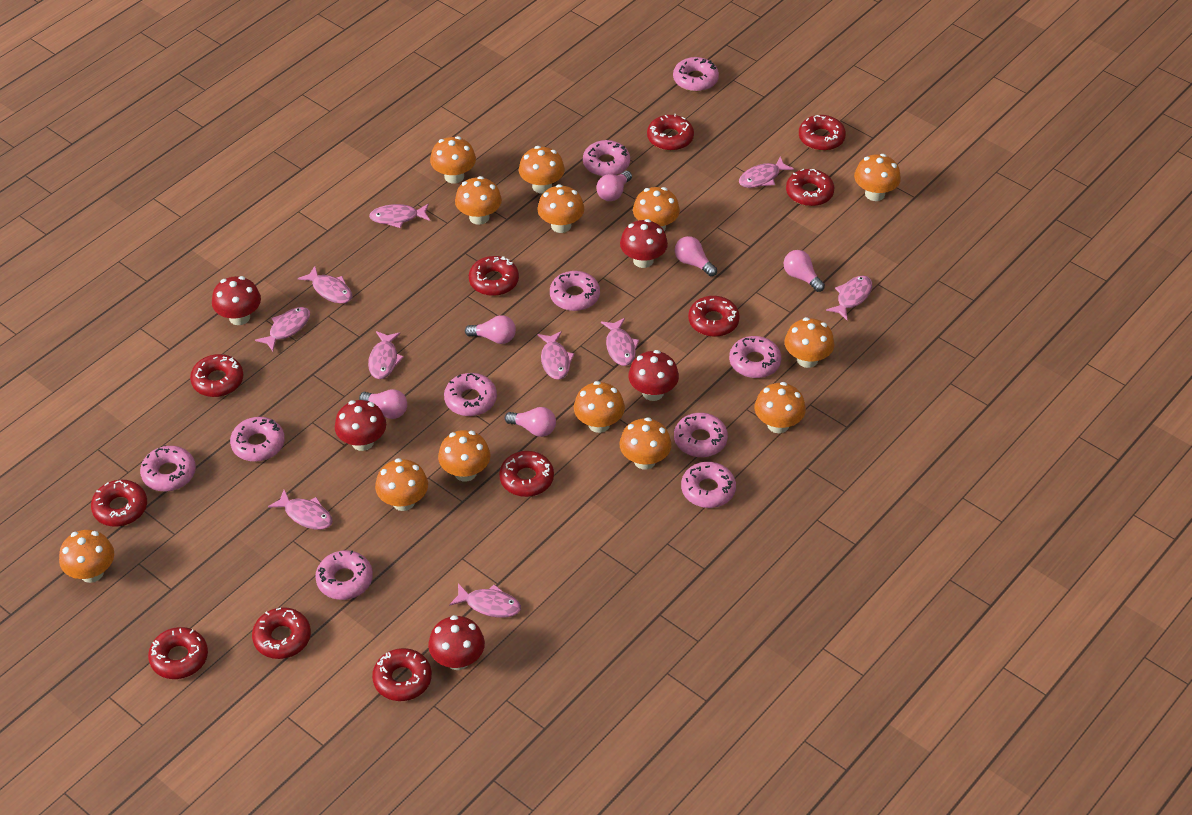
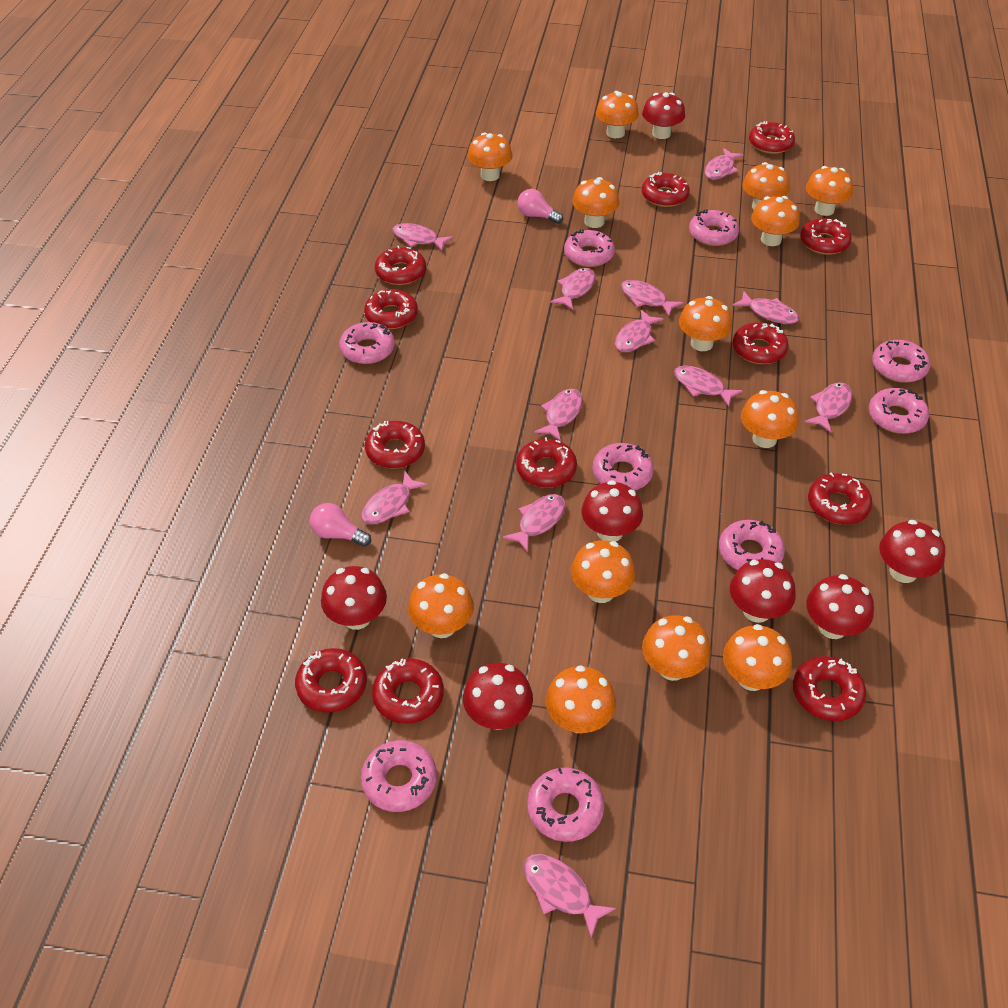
pink donut: [140,446,196,492] [230,417,285,462] [315,550,373,600] [444,373,497,416] [550,271,600,311] [583,140,630,177] [673,57,719,92] [674,413,728,457] [681,462,736,508] [729,336,781,378] = 10 -> [339,322,395,364] [361,740,437,812] [527,768,605,842] [564,230,615,267] [592,443,654,491] [689,210,739,246] [719,520,785,570] [869,388,929,434] [872,340,930,383] = 9
pink fish: [255,307,310,351] [268,490,333,530] [298,266,352,304] [368,331,404,379] [369,204,430,228] [449,584,521,618] [537,331,575,380] [601,318,639,366] [739,156,794,188] [826,276,872,320] = 10 -> [361,471,427,524] [392,223,453,250] [503,494,566,552] [523,854,616,938] [535,389,583,441] [550,268,595,310] [615,310,664,352] [621,280,683,316] [674,365,743,407] [705,148,744,180] [732,291,799,324] [805,382,853,432] = 12
pink light bulb: [359,389,407,419] [465,315,516,344] [505,407,556,437] [597,171,632,201] [675,236,717,276] [784,250,825,292] = 6 -> [310,503,371,547] [517,189,563,224] = 2
red donut: [91,480,147,527] [148,627,208,679] [190,354,243,397] [252,607,311,659] [372,648,432,701] [469,256,519,296] [499,451,554,497] [647,114,694,151] [688,296,740,337] [786,169,834,206] [799,115,846,151] = 11 -> [295,648,367,713] [364,289,418,329] [365,421,425,468] [372,658,444,724] [375,246,426,285] [516,437,577,488] [642,172,690,207] [732,322,789,364] [749,121,795,154] [793,656,866,721] [800,218,852,255] [808,473,872,525] = 12
red mushroom: [212,276,261,325] [335,400,386,451] [428,615,485,670] [620,219,668,268] [628,350,679,401] = 5 -> [321,566,387,630] [463,663,533,730] [582,480,643,542] [642,92,685,139] [730,559,796,623] [806,574,874,639] [879,520,945,583] = 7

